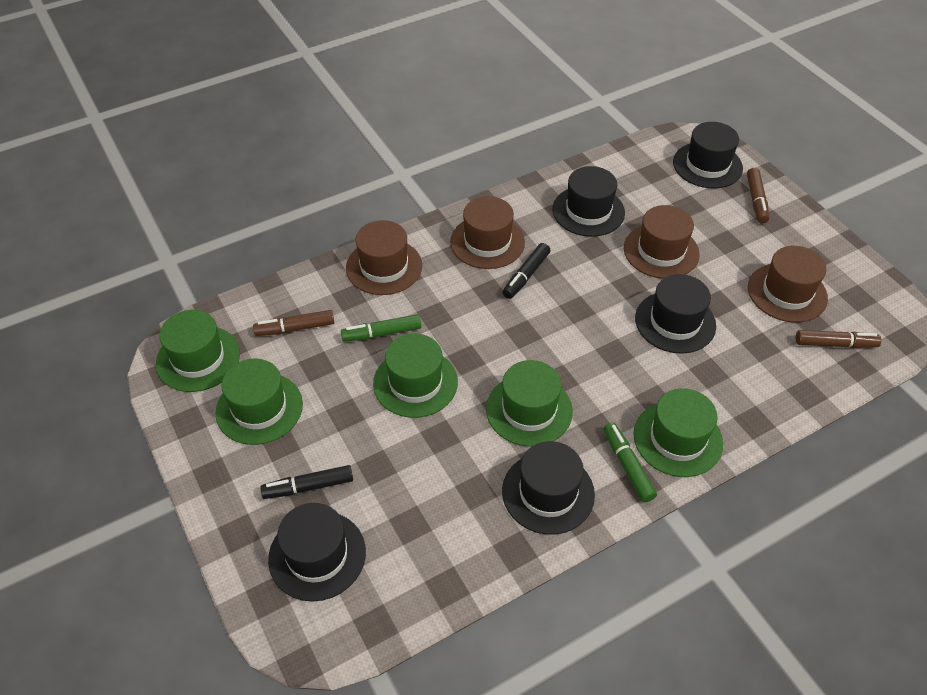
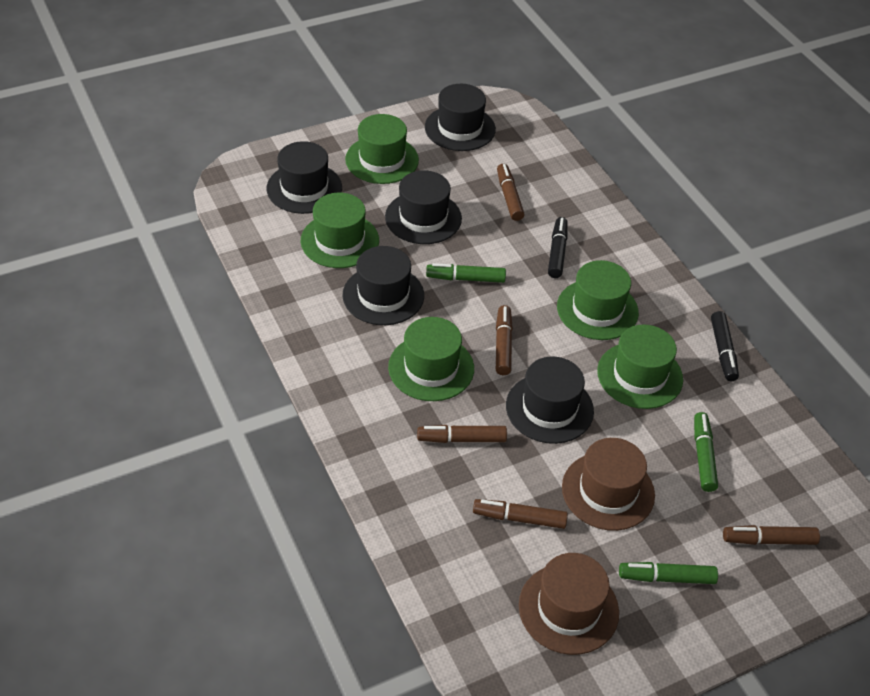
brown hat: [346,220,422,295] [450,196,525,269] [624,205,700,279] [748,246,828,322] = 4 -> [519,553,619,655] [562,438,655,531] = 2
brown marker: [253,310,335,336] [747,168,769,224] [796,330,881,348] = 3 -> [417,425,507,443] [473,499,568,529] [496,305,513,375] [497,164,525,221] [723,525,820,545] = 5
green marker: [341,314,421,342] [603,422,657,502] = 2 -> [426,263,506,283] [619,562,718,584] [694,412,718,492] = 3

